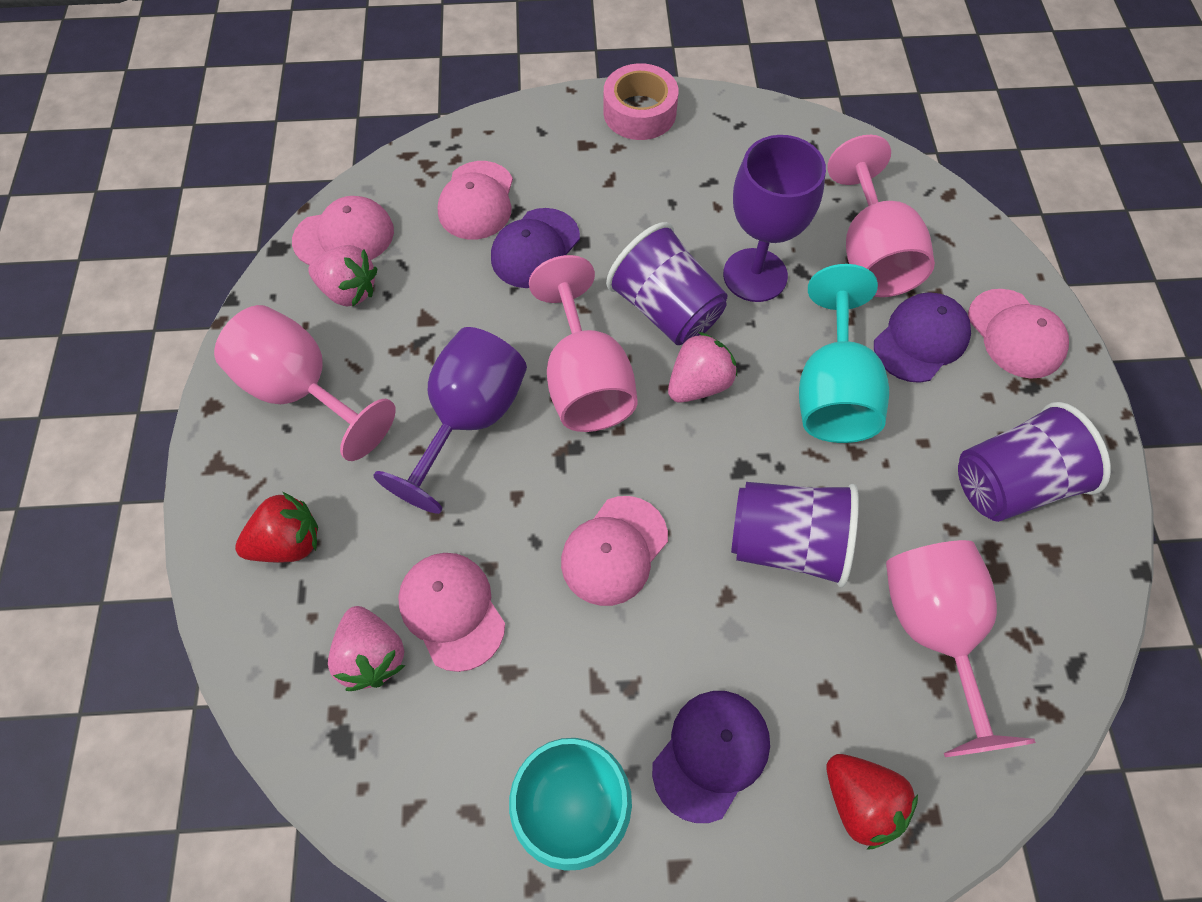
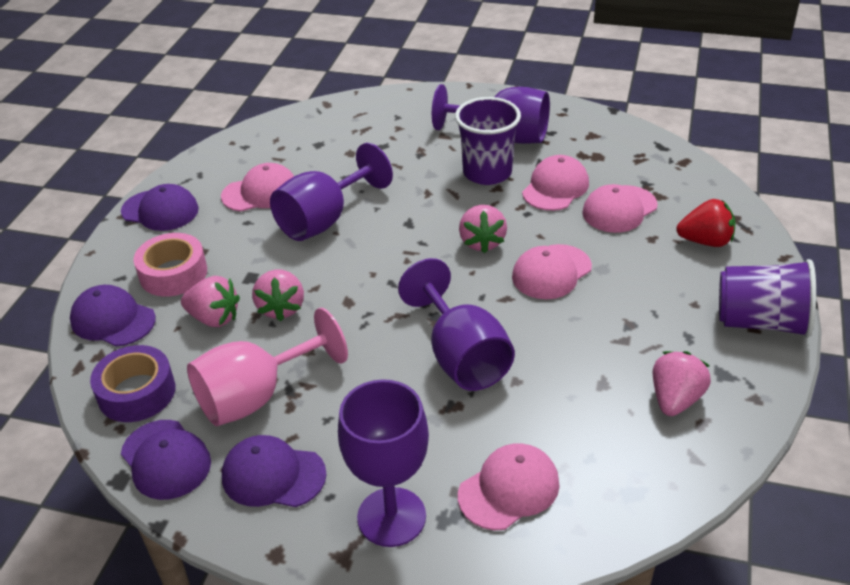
pink goblet: [214,305,396,461] [529,255,638,432] [827,135,935,297] [886,540,1036,757] = 4 -> [187,308,348,426] = 1
pink strawberry: [308,245,377,307] [328,606,405,691] [668,332,737,403] = 3 -> [181,276,240,327] [252,269,304,321] [459,205,507,254] [653,351,711,416] = 4
purple cap: [491,208,580,288] [652,691,770,823] [874,292,971,383] = 3 -> [70,285,156,346] [121,184,199,231] [121,420,211,500] [222,435,327,507] = 4
purple cup: [606,222,728,345] [731,482,859,587] [958,402,1111,522] = 3 -> [455,97,521,185] [719,259,816,338] = 2
purple goblet: [373,327,527,514] [723,135,826,302] = 2 -> [270,143,393,241] [338,379,429,547] [398,258,515,391] [432,84,550,144] = 4
purple tape: none = 0 -> [90,345,176,422] = 1
red strawberry: [235,492,318,562] [827,754,918,850] = 2 -> [677,199,736,247] = 1
turquoise goblet: [509,738,632,871] [799,264,889,443] = 2 -> none = 0

